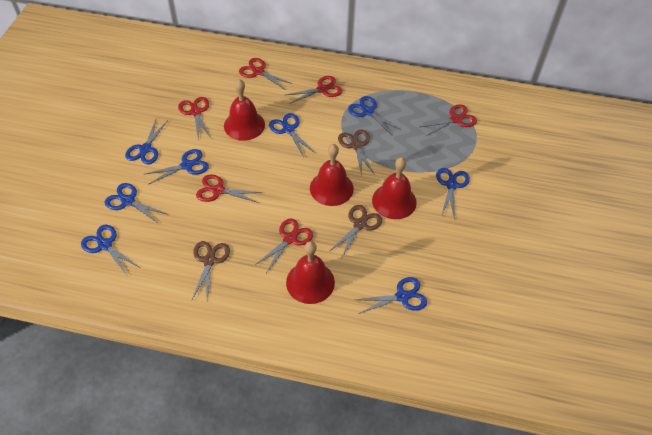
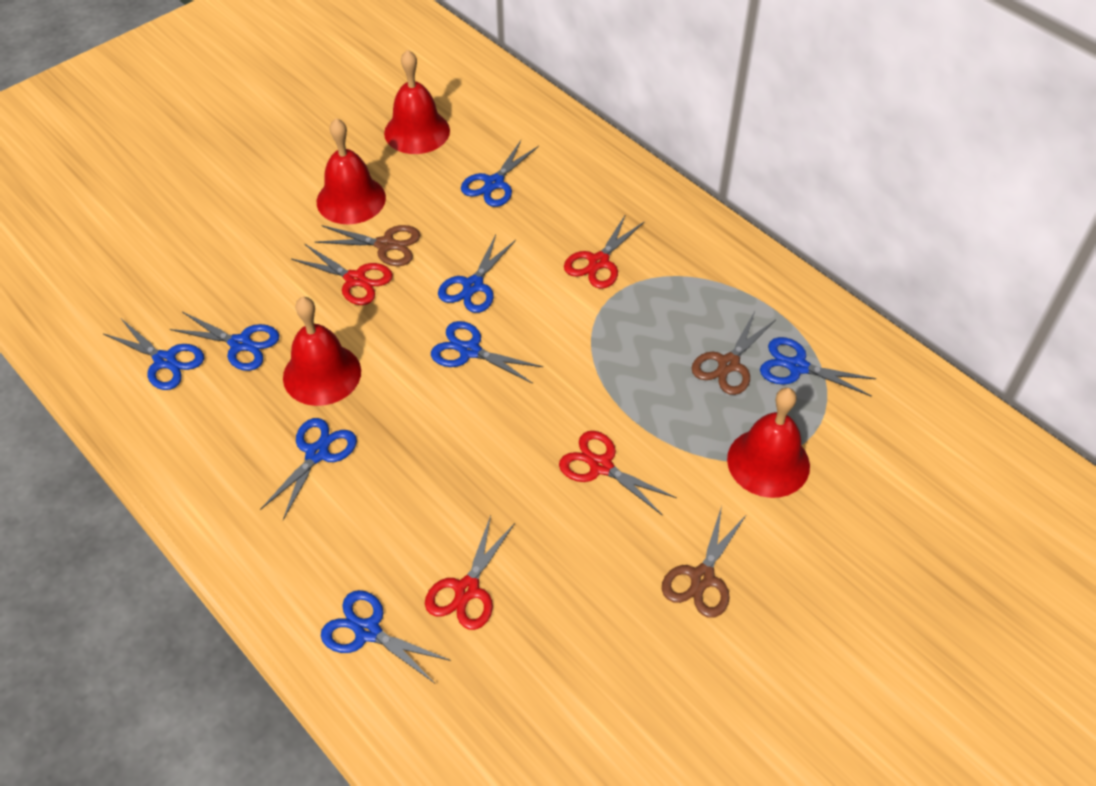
red scissors: [178,97,211,139] [196,174,262,203] [239,58,293,90] [255,219,313,273] [286,76,342,104] [420,104,477,136] = 6 -> [291,244,393,305] [425,515,515,630] [559,431,677,515] [564,214,645,289] = 4

